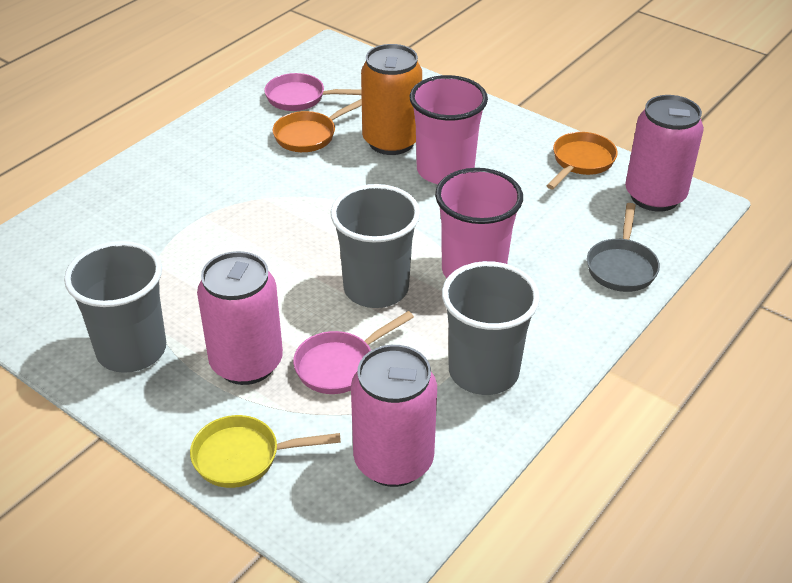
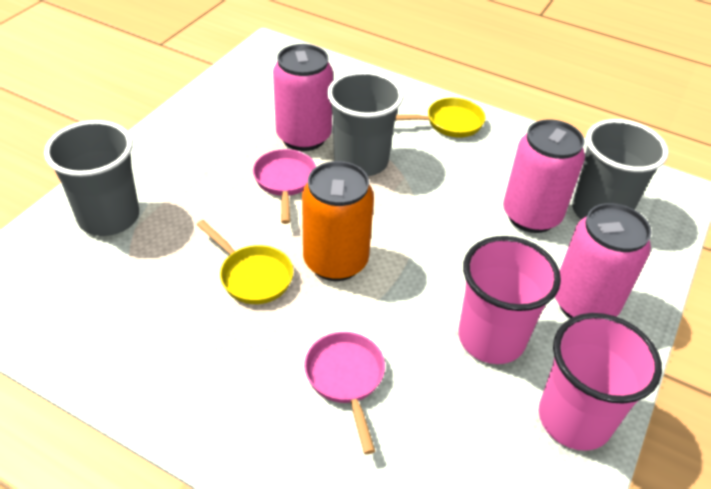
grey pan: [587,203,660,292] = 1 -> none = 0
orange pan: [273,99,362,152] [546,132,618,189] = 2 -> none = 0
yellow pan: [190,415,341,488] = 1 -> [196,220,293,304] [395,98,485,138] = 2

